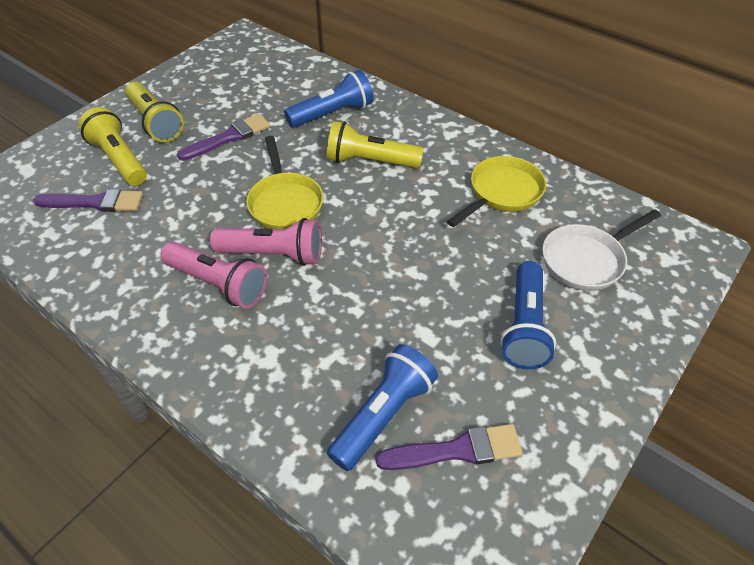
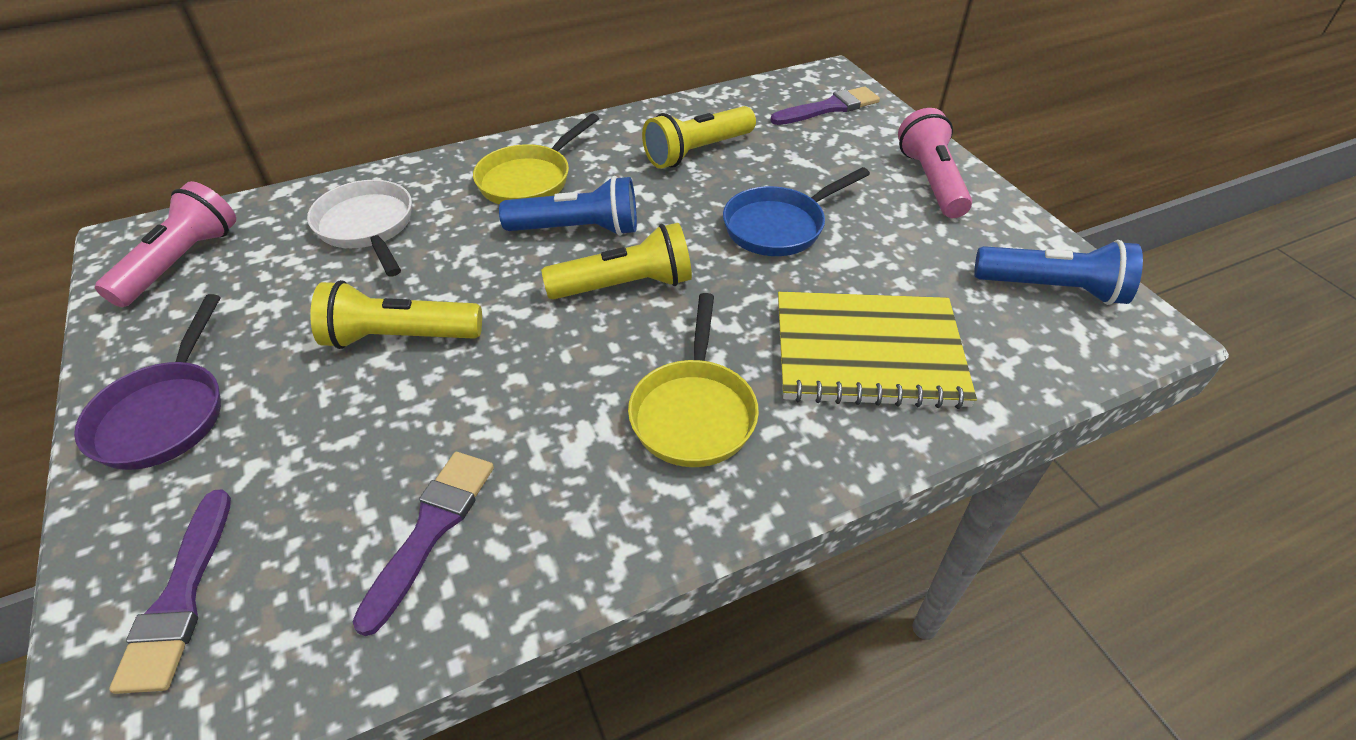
blue flashlight: [284,70,373,128] [327,344,438,471] [500,261,556,369] = 3 -> [499,176,637,236] [974,240,1143,305] = 2
blue pan: none = 0 -> [723,167,870,256] = 1
purple pan: none = 0 -> [74,294,221,470] = 1
yellow notebook: none = 0 -> [778,292,977,409] = 1

